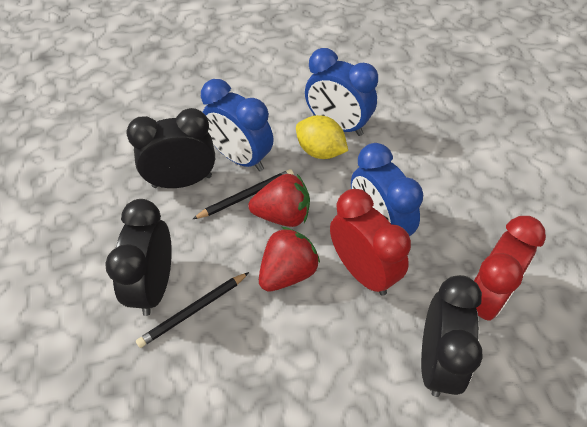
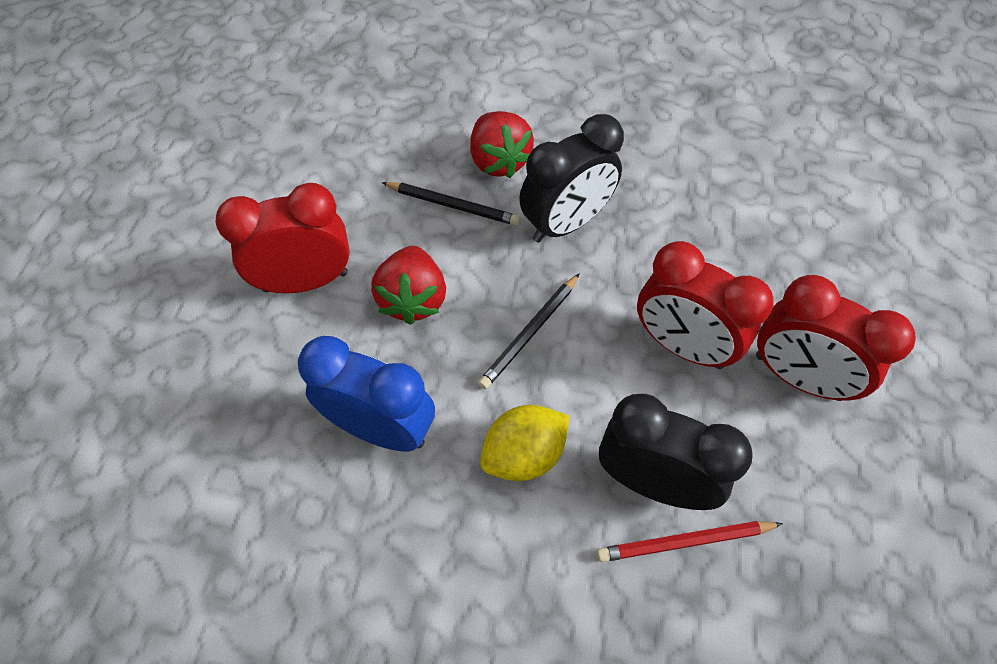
black clock: [105,199,172,316] [126,108,215,188] [421,275,483,397] = 3 -> [519,114,624,243] [599,394,753,510] = 2
blue clock: [201,79,274,171] [305,48,378,136] [351,143,423,236] = 3 -> [298,336,435,452] = 1
red clock: [330,189,411,296] [474,216,546,321] = 2 -> [215,183,350,293] [637,241,774,369] [756,275,915,401] = 3
red pencil: none = 0 -> [597,521,783,562] = 1

